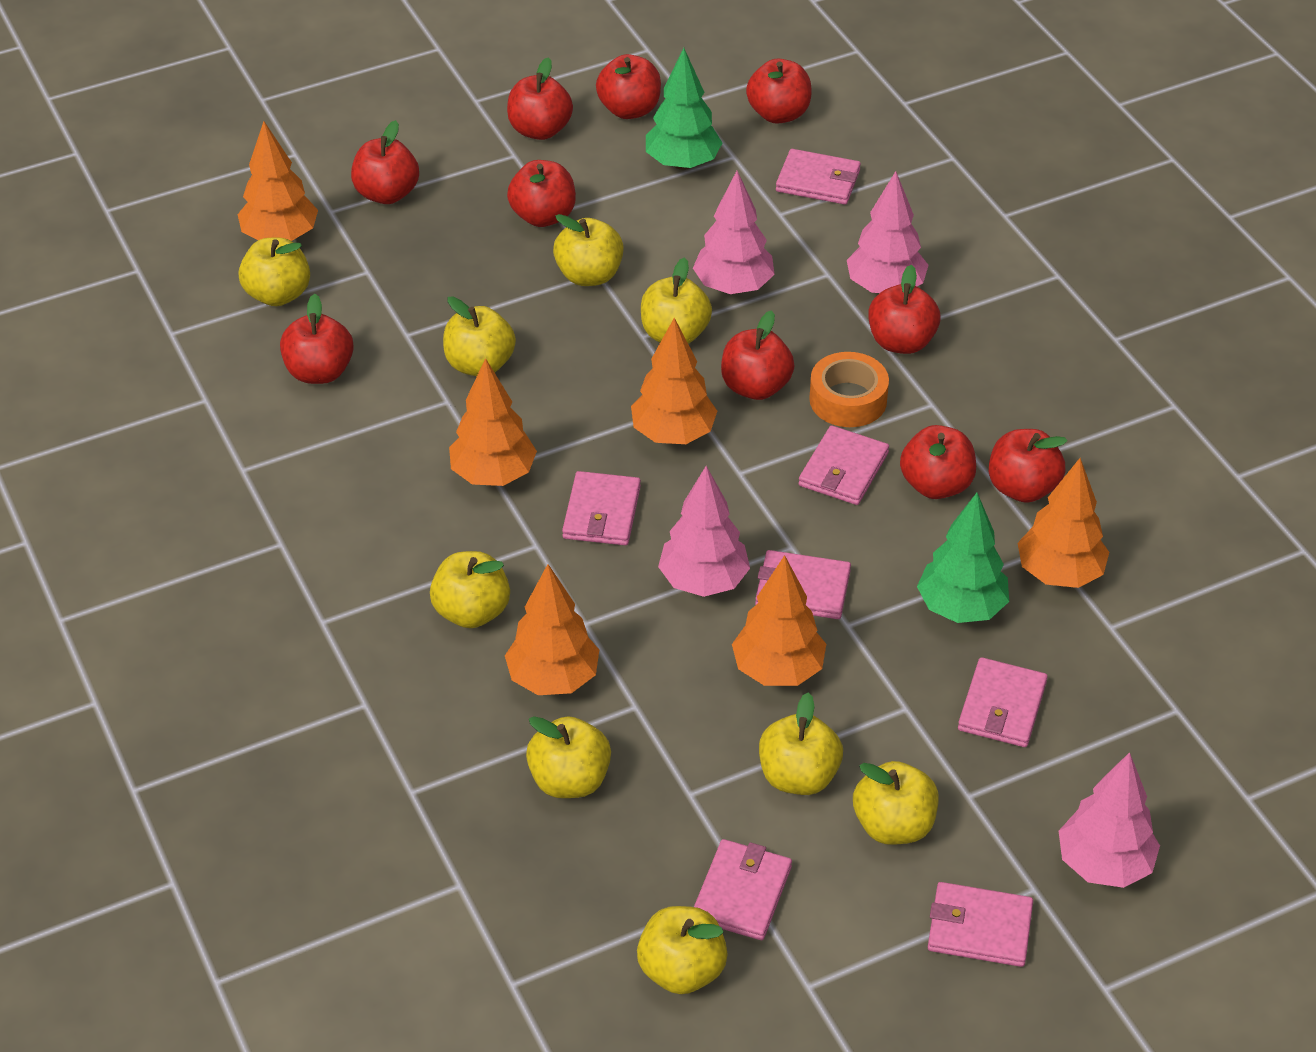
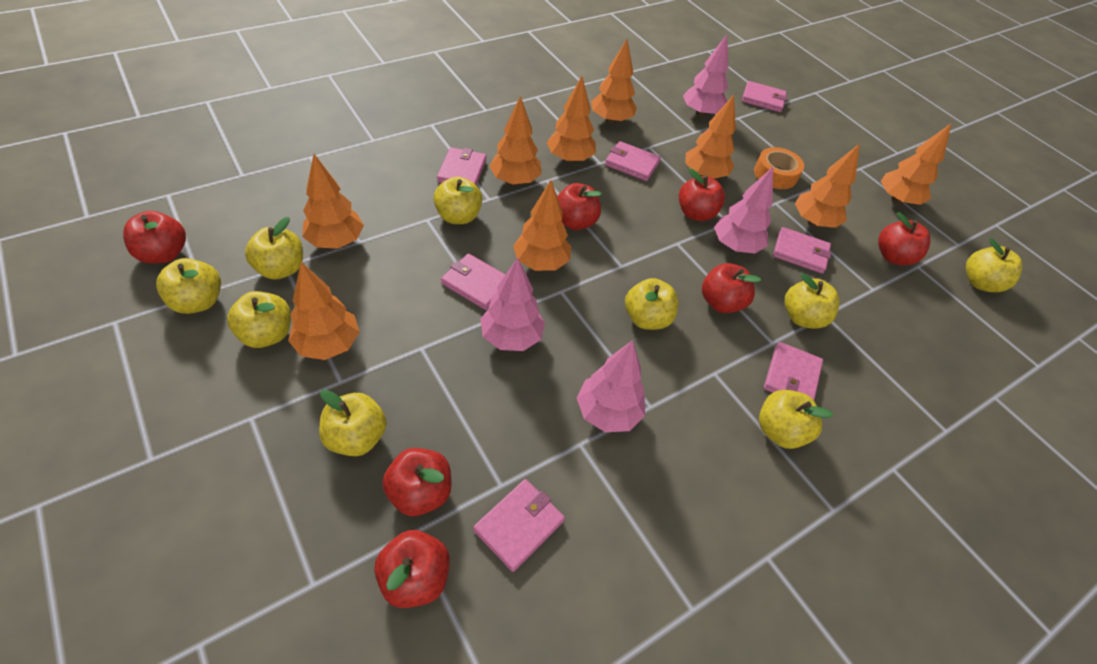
green tree: [646,48,722,170] [917,493,1009,623] = 2 -> none = 0
orange tree: [237,121,318,241] [449,358,537,486] [505,564,599,695] [631,318,717,444] [732,555,826,686] [1018,458,1109,588] = 6 -> [288,262,360,360] [302,154,364,249] [489,96,542,185] [513,180,571,271] [547,76,596,163] [591,39,637,124] [686,95,736,179] [795,144,860,228] [881,124,951,205] = 9
red apple: [280,294,354,384] [351,120,419,204] [507,57,573,140] [507,160,576,227] [596,54,661,119] [721,311,794,400] [746,59,811,124] [868,265,940,354] [900,425,976,499] [989,429,1067,503] = 10 -> [123,211,186,264] [374,530,450,608] [382,448,451,516] [557,183,602,230] [679,169,725,221] [702,263,761,313] [878,212,931,266] = 7

